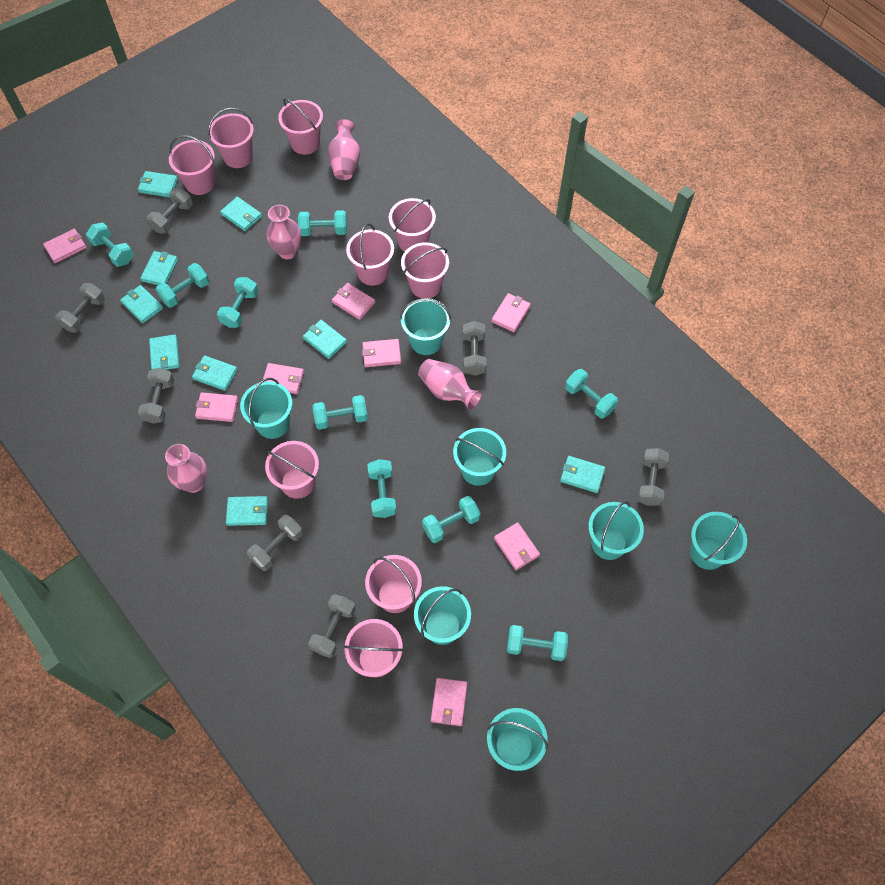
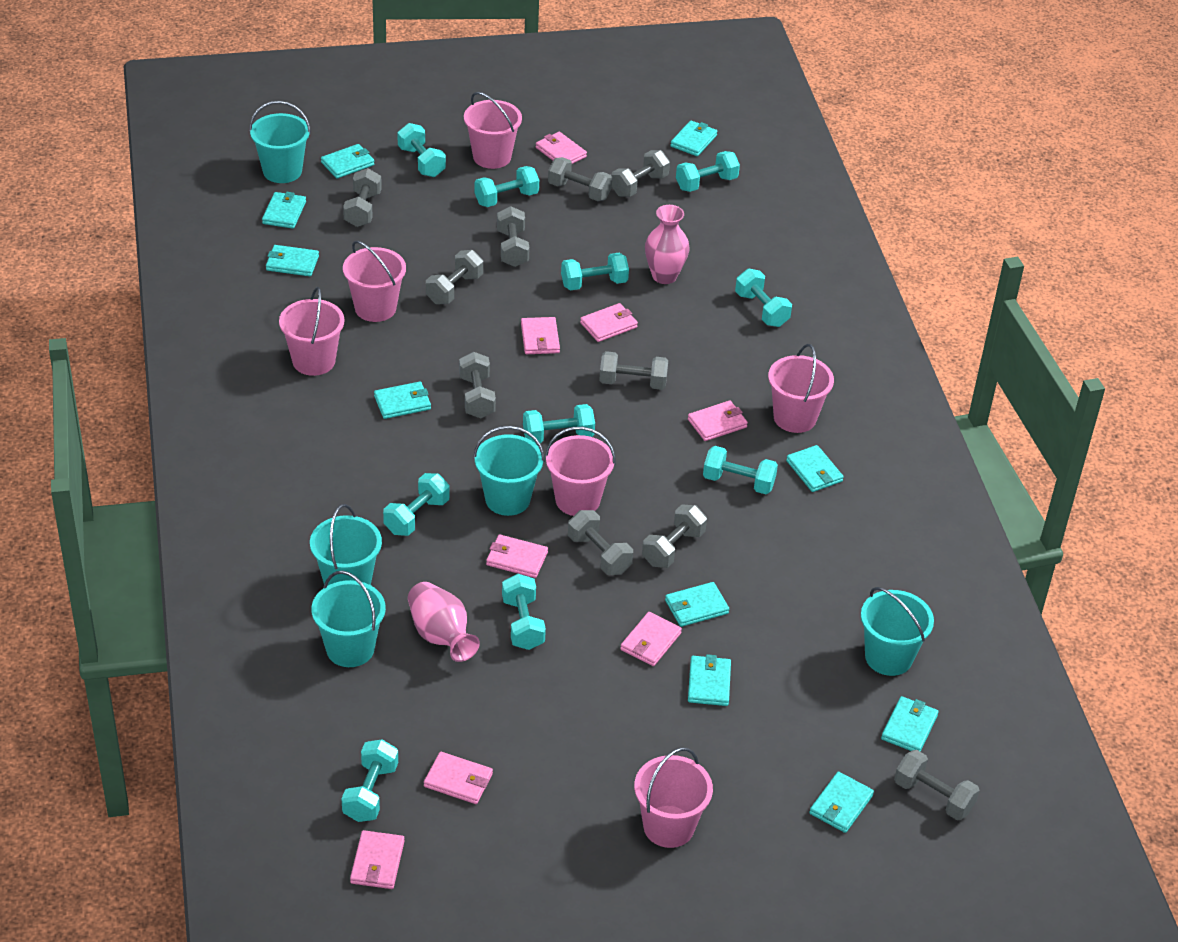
grey dumbbell: [55,283,105,333] [138,368,174,424] [147,188,193,234] [247,515,303,571] [308,594,356,658] [463,321,487,376] [637,448,669,506] = 7 -> [343,168,382,227] [426,250,483,305] [459,352,496,418] [497,206,529,267] [548,157,612,201] [568,510,633,575] [599,351,668,390] [611,150,670,197] [642,504,707,568] [894,750,980,820] = 10
pink bucket: [169,135,215,195] [208,108,254,168] [265,441,319,499] [278,98,323,155] [344,619,404,677] [346,223,394,286] [365,555,422,613] [389,198,436,252] [401,242,449,298] = 9 -> [279,287,345,376] [343,240,406,322] [464,92,522,169] [545,427,616,516] [634,747,713,848] [768,344,834,433] = 6
pink vase: [165,444,207,493] [267,205,301,259] [328,119,360,180] [418,359,482,410] = 4 -> [408,582,480,662] [645,205,690,284] = 2
turquoise bucket: [240,378,292,439] [400,298,451,355] [414,586,471,645] [453,428,506,486] [487,708,548,771] [588,501,644,560] [690,512,747,570] = 7 -> [249,101,311,183] [310,504,382,586] [311,571,386,667] [473,426,545,516] [861,587,934,676] = 5
turquoise dumbbell: [86,222,133,267] [156,263,209,308] [217,277,259,328] [298,210,347,236] [312,395,368,430] [367,459,397,518] [422,496,480,543] [507,625,568,661] [565,369,618,419] = 9 -> [341,739,398,822] [383,473,449,536] [397,123,446,177] [474,166,539,207] [502,574,546,650] [523,404,595,444] [561,253,629,291] [676,151,740,192] [703,446,778,494] [735,269,792,327] = 10
turquoise wallet: [120,285,163,323] [138,171,178,197] [140,251,178,285] [149,334,179,370] [192,355,238,391] [220,197,262,231] [226,496,268,526] [303,320,347,359] [560,456,605,493] = 9 -> [262,192,306,229] [266,245,319,276] [321,144,374,178] [374,382,431,419] [665,582,729,627] [670,120,718,156] [688,654,731,706] [786,445,844,492] [809,772,874,833] [881,696,939,752] = 10

